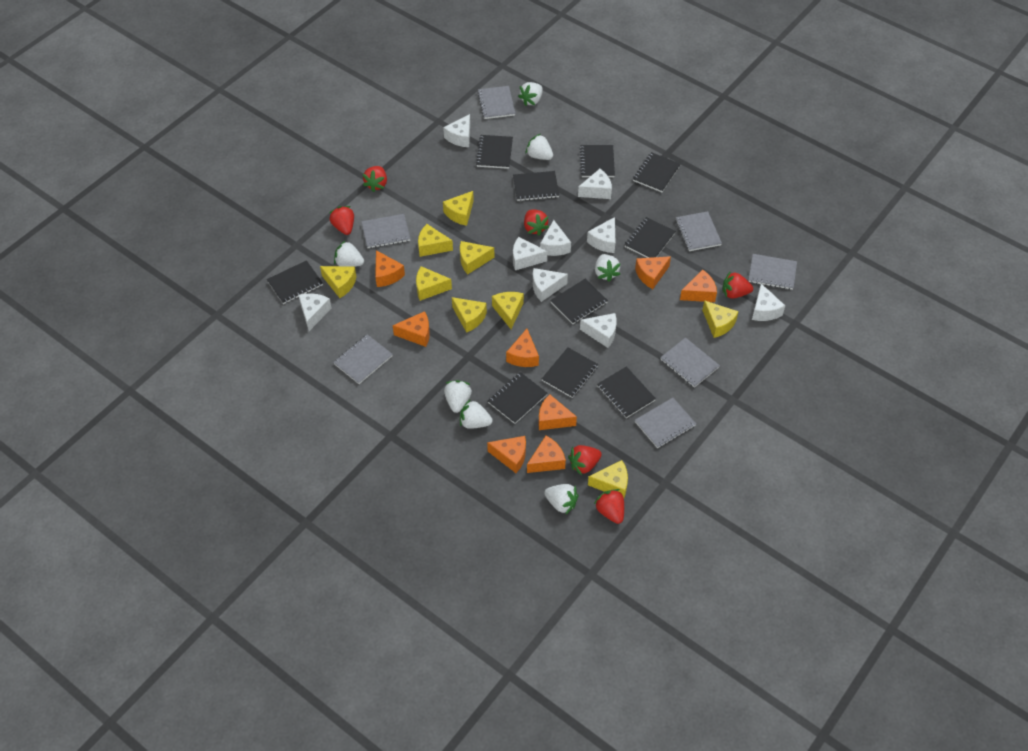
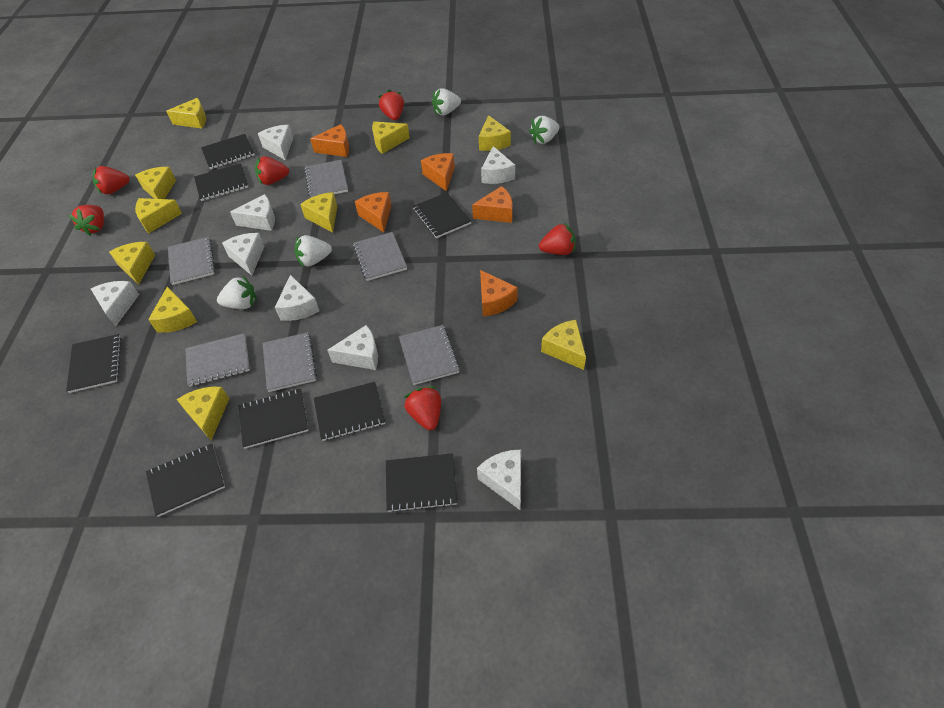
black notebook: [267,260,323,304] [476,135,513,169] [488,372,548,424] [513,171,559,201] [542,347,598,398] [550,279,608,324] [579,145,615,177] [597,367,656,418] [624,217,676,258] [633,152,681,192] = 10 -> [66,334,121,393] [146,444,225,517] [194,163,248,201] [201,134,255,169] [238,389,309,449] [314,382,385,441] [386,453,457,513] [413,192,471,238] = 8
grey notebook: [333,334,393,384] [361,214,410,248] [477,86,516,119] [635,398,696,448] [660,337,720,388] [676,211,722,251] [749,254,797,290] = 7 -> [168,237,215,285] [185,333,250,387] [263,332,317,392] [304,160,348,197] [353,232,407,281] [399,325,460,385] = 6
orange cheese: [375,250,405,287] [393,311,430,347] [487,436,526,473] [506,329,539,367] [527,436,566,473] [539,394,577,430] [635,256,671,289] [680,269,717,302] = 8 -> [310,124,349,157] [355,192,391,232] [421,153,455,191] [472,186,513,223] [480,270,518,316] = 5
white cheese: [298,293,332,331] [443,114,470,147] [513,237,547,270] [533,268,568,302] [540,220,571,256] [578,169,612,199] [580,313,616,348] [587,217,615,253] [752,284,785,321] = 9 -> [91,281,139,327] [222,233,265,275] [230,194,275,231] [258,125,293,160] [275,275,319,321] [327,325,378,370] [477,450,521,510] [481,146,515,184] = 8
white strawberry: [334,240,364,267] [444,380,472,413] [460,399,493,429] [518,82,543,106] [526,134,553,160] [544,484,579,514] [595,254,620,282] = 7 -> [217,275,257,309] [295,235,332,267] [432,88,461,115] [529,116,559,144] = 4
yellow cheese: [320,266,357,298] [416,266,452,301] [418,224,453,257] [443,191,474,226] [452,297,487,333] [460,241,494,274] [492,292,524,329] [588,460,628,498] [702,300,739,338] = 9 -> [109,242,155,285] [135,167,176,199] [135,198,182,233] [148,286,197,333] [166,98,206,129] [177,387,229,440] [300,192,337,233] [372,121,410,154] [479,115,511,151] [541,320,586,370] = 10

